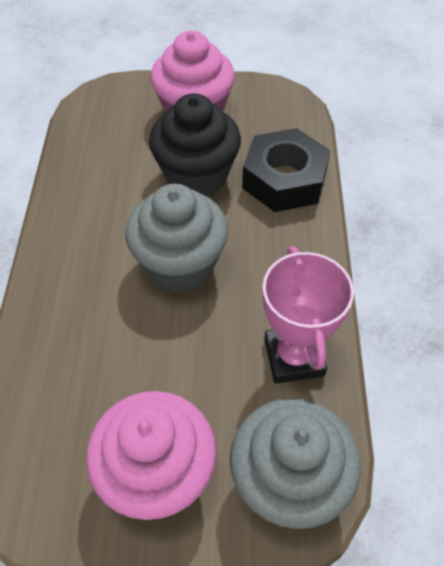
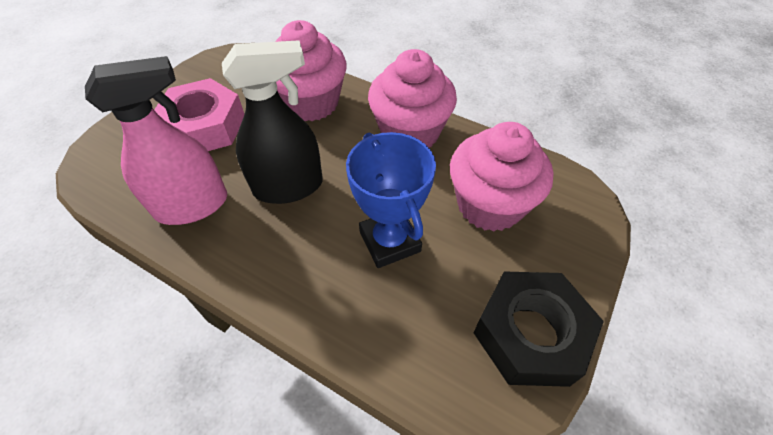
black cupcake: [149,93,241,197] = 1 -> none = 0
black spray bottle: none = 0 -> [222,40,323,204] = 1
blue trophy: none = 0 -> [346,132,436,268] = 1
grey cupcake: [125,184,228,292] [230,398,361,529] = 2 -> none = 0
pink cupcake: [86,391,217,520] [150,31,235,112] = 2 -> [275,20,347,121] [368,49,457,148] [450,122,554,232] = 3
pink nut: none = 0 -> [154,78,244,151] = 1
pink spray bottle: none = 0 -> [85,56,227,225] = 1
pink trophy: [262,246,354,384] = 1 -> none = 0

